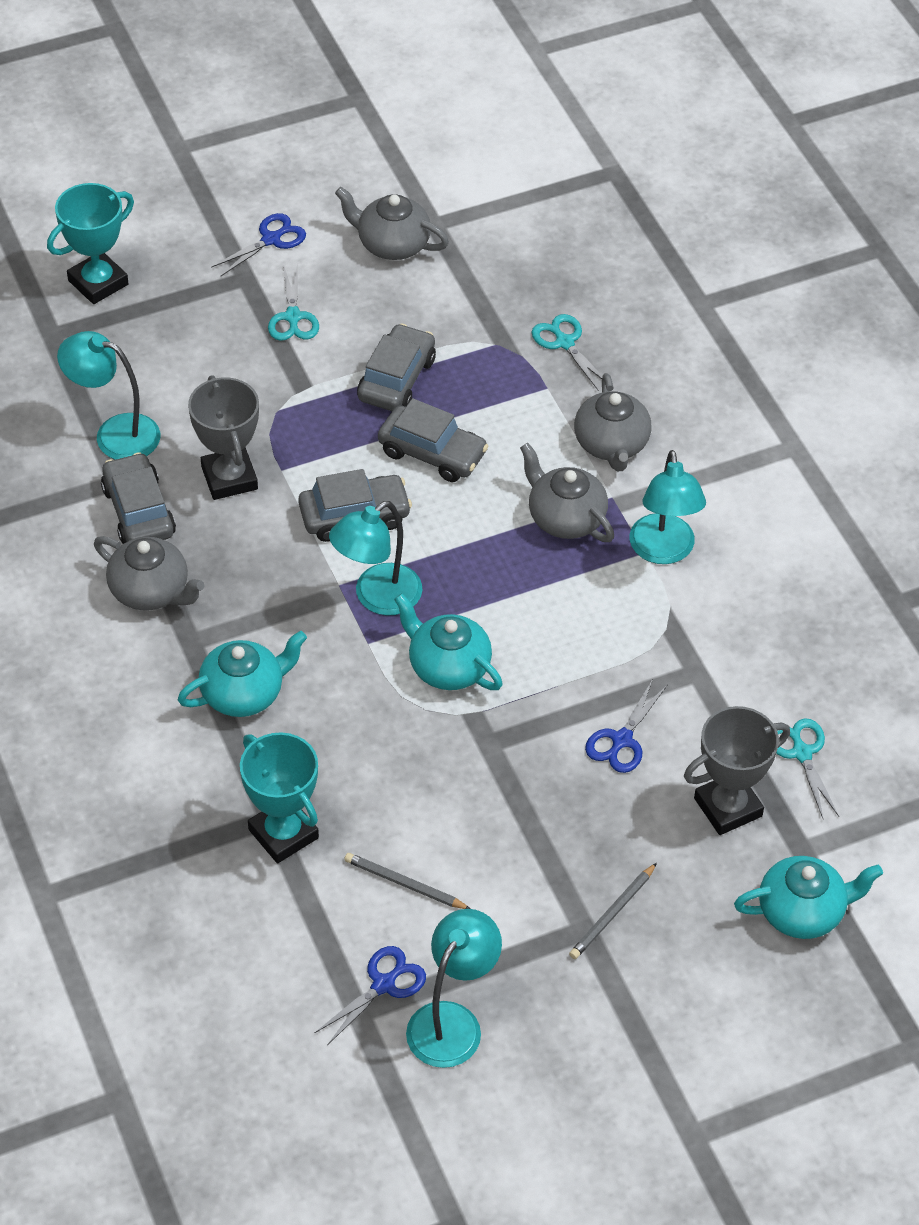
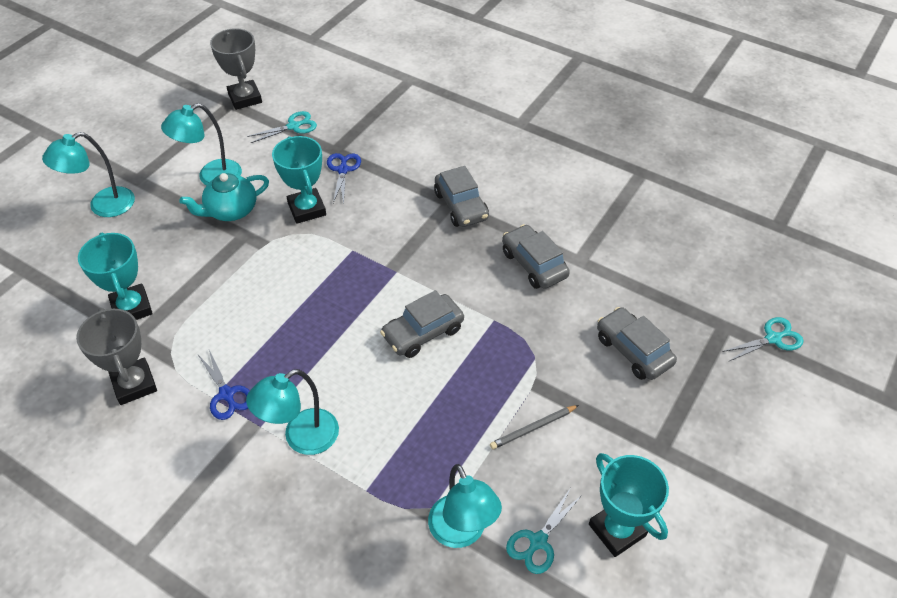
blue scissors: [211,213,306,276] [315,946,426,1045] [585,679,667,773] = 3 -> [198,350,250,420] [327,153,361,204] = 2
grey pencil: [344,853,470,909] [569,863,657,959] = 2 -> [490,405,579,450] = 1
grey teapot: [94,536,205,611] [335,187,449,260] [520,443,614,542] [574,373,652,471] = 4 -> none = 0
turquoise teapot: [178,631,307,717] [394,593,503,690] [734,856,883,939] = 3 -> [180,173,269,221] = 1
turquoise trophy: [47,183,134,304] [240,732,319,863] = 2 -> [78,233,153,320] [272,136,326,224] [589,453,669,557] = 3

